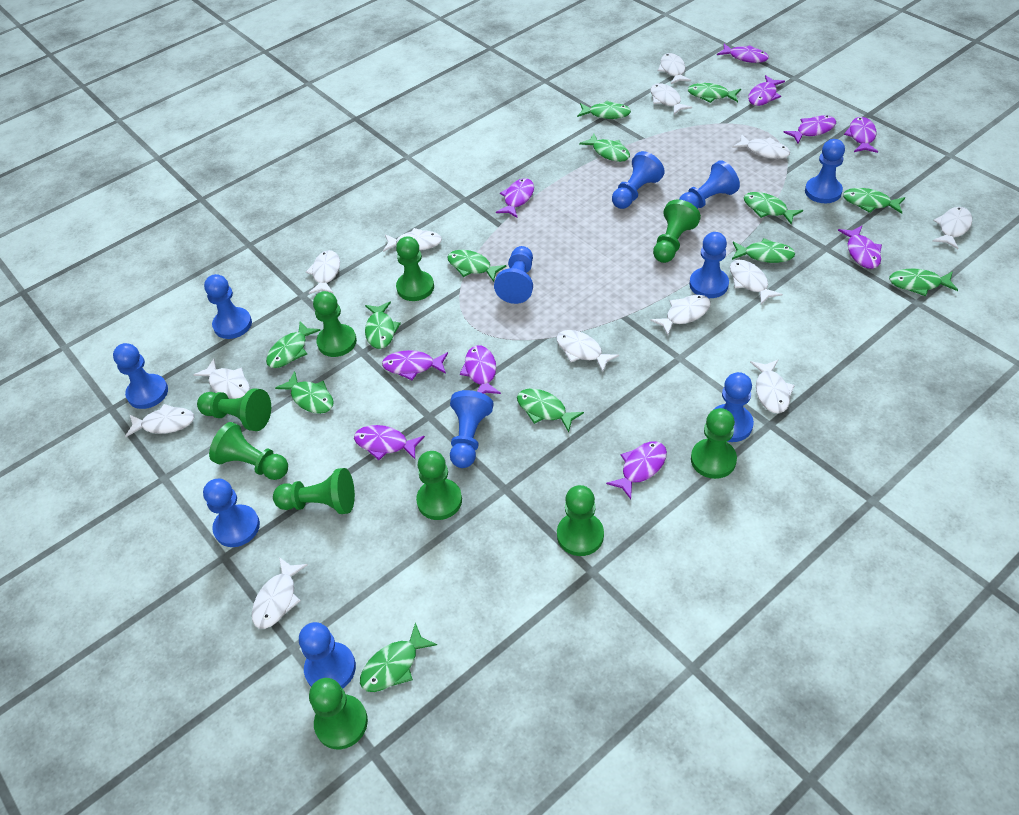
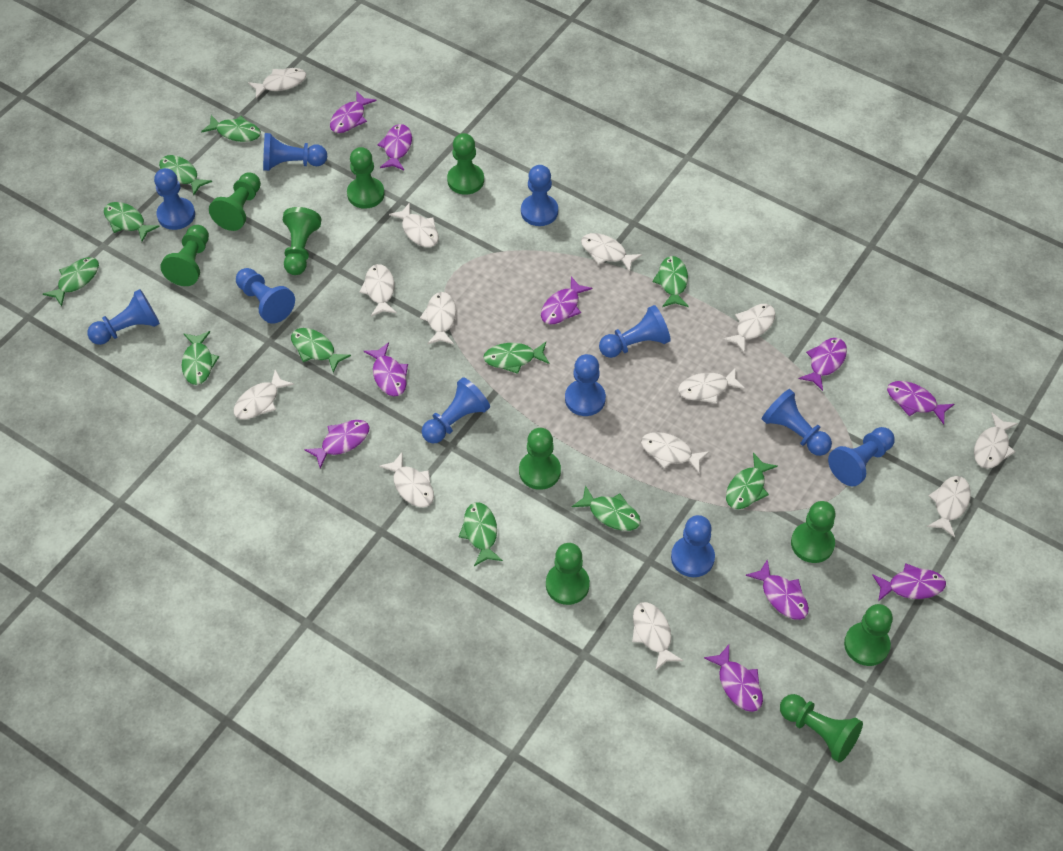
green fish: [266,321,321,368] [275,371,334,414] [360,623,437,692] [365,302,401,349] [447,250,506,282] [517,389,584,432] [577,101,631,119] [579,133,630,162] [688,83,741,103] [732,238,795,263] [744,192,803,225] [843,188,905,214] [889,268,958,296] = 13 -> [43,257,99,306] [104,202,160,242] [159,155,212,195] [182,331,219,385] [201,115,261,142] [291,328,351,373] [459,502,503,566] [483,342,550,374] [572,485,641,531] [652,256,689,307] [726,453,778,509] = 11

